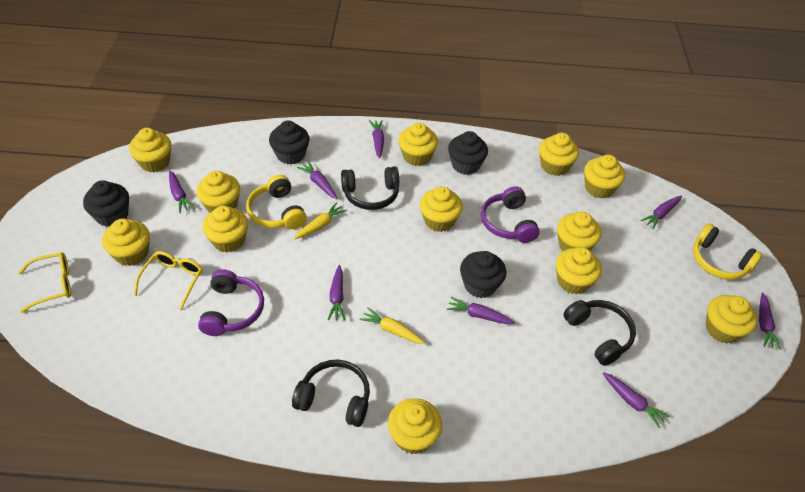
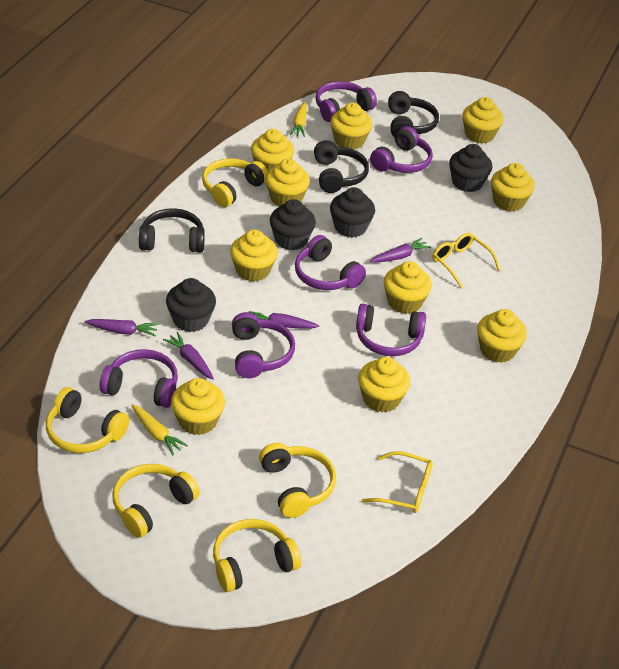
purple carrot: [169,170,194,213] [297,161,337,199] [328,265,345,320] [369,120,384,159] [447,297,515,324] [602,372,670,428] [641,196,682,229] [759,292,781,350] = 8 -> [85,319,159,336] [163,332,214,380] [249,311,319,329] [370,238,431,263] = 4
purple headphones: [198,269,264,336] [481,186,540,243] = 2 -> [100,349,178,408] [232,312,295,378] [295,235,366,290] [316,81,377,122] [356,304,426,356] [370,126,433,173] = 6
yellow cupcake: [102,219,150,266] [129,128,171,172] [196,171,240,213] [203,206,248,252] [388,398,442,454] [398,123,438,166] [420,186,463,232] [539,133,579,176] [556,247,602,294] [557,212,601,251] [584,155,625,199] [706,295,757,343] = 12 -> [171,378,225,435] [230,230,278,282] [251,129,294,171] [265,159,310,207] [331,103,372,149] [358,357,410,412] [384,261,432,314] [462,97,504,143] [477,309,527,363] [491,163,535,212] = 10
yellow headphones: [246,175,307,229] [693,224,763,280] = 2 -> [46,387,129,453] [112,464,200,538] [202,158,268,207] [213,519,301,592] [259,443,336,518] = 5

